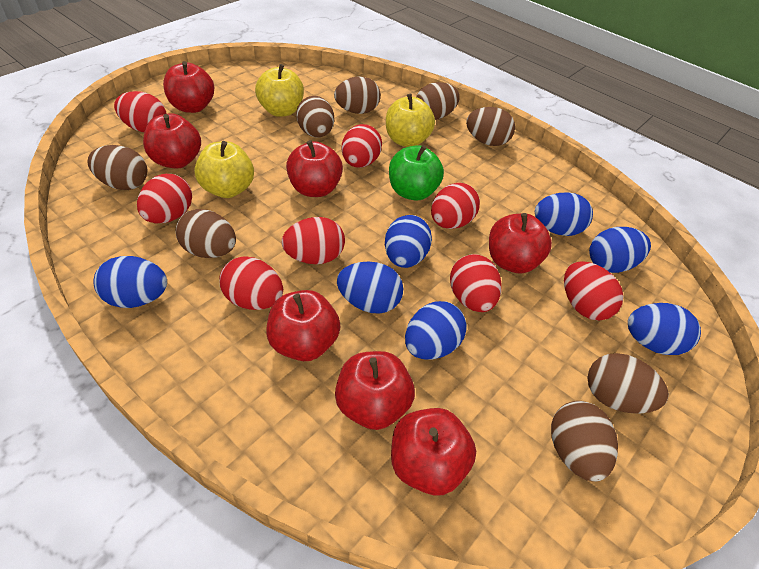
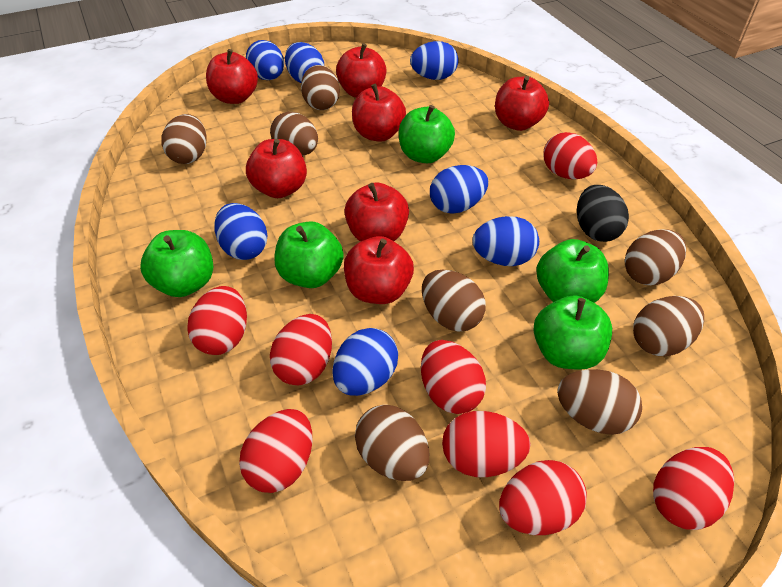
black egg: none = 0 -> [577,185,629,242] = 1
green apple: [389,145,444,200] = 1 -> [140,230,213,297] [274,221,344,288] [399,105,455,163] [533,295,612,370] [536,239,609,303] = 5
yellow apple: [194,141,254,198] [255,64,304,117] [386,94,435,147] = 3 -> none = 0

